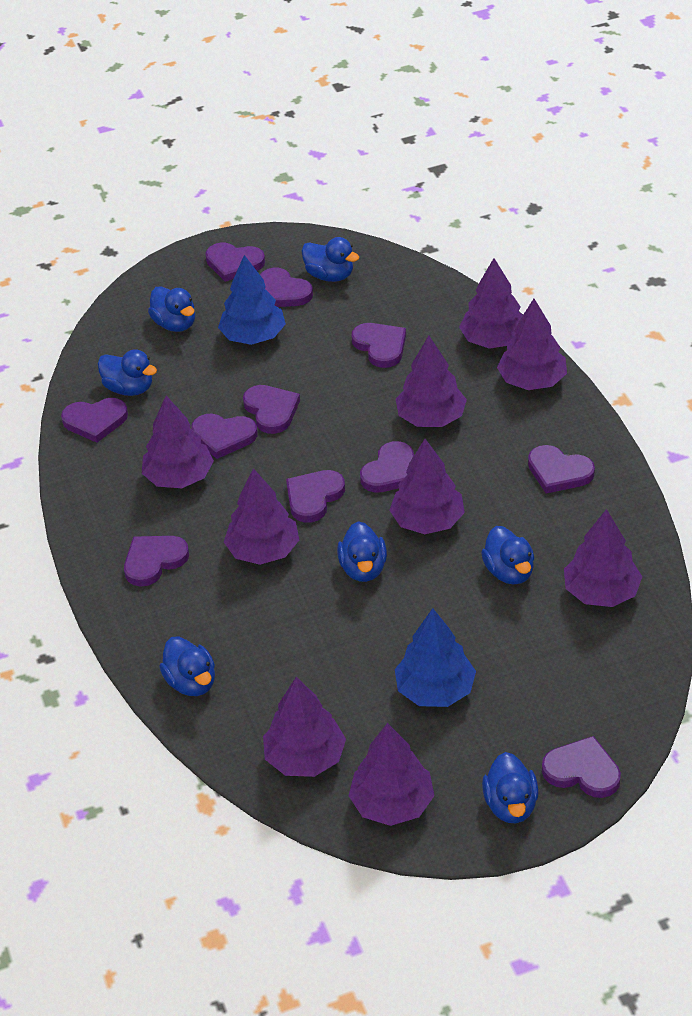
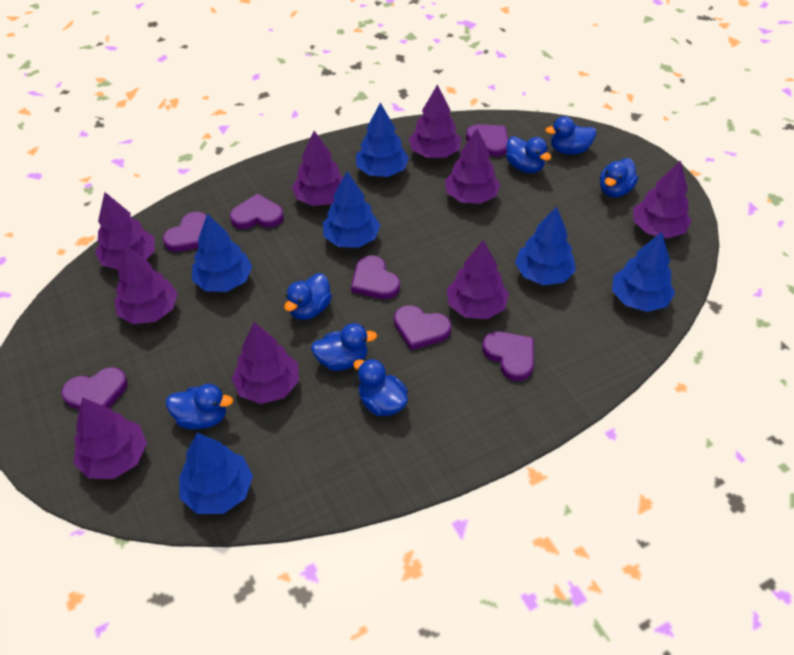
blue tree: [218,255,286,345] [395,608,476,707] = 2 -> [179,432,253,514] [192,214,253,292] [323,171,380,248] [356,102,409,177] [515,206,576,285] [612,232,675,312] = 6
purple heart: [61,398,128,443] [124,536,189,587] [191,414,258,459] [205,243,265,282] [243,385,300,434] [260,268,313,307] [286,470,345,523] [352,323,406,368] [360,441,414,493] [528,445,595,493] [542,736,621,798] = 11 -> [61,367,127,410] [163,212,207,252] [230,194,284,229] [351,256,400,299] [394,305,451,350] [466,124,508,157] [482,331,534,381] = 7

